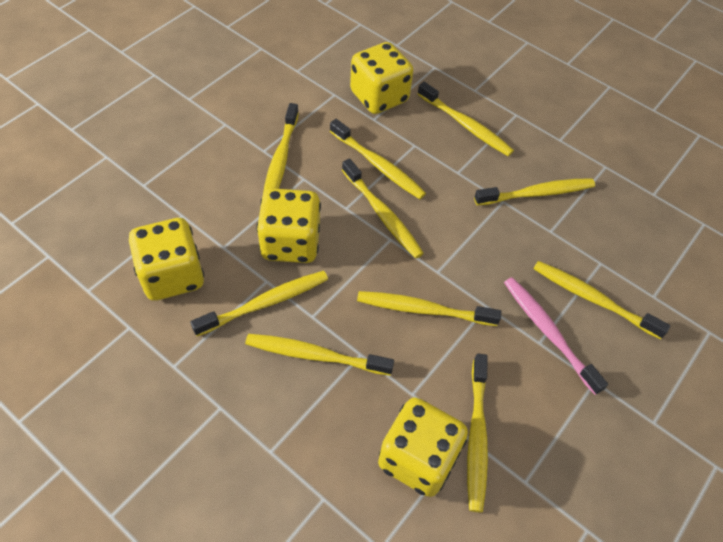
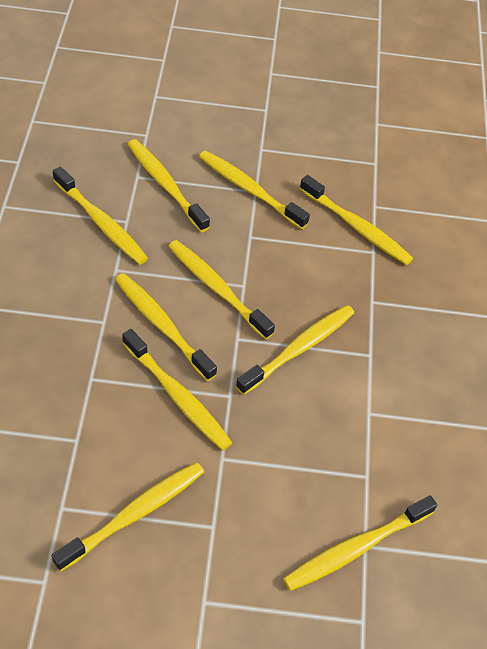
pink toothbrush: [504,277,608,395] = 1 -> none = 0
yellow dice: [129,218,204,301] [256,188,321,263] [350,42,413,114] [378,397,468,497] = 4 -> none = 0

